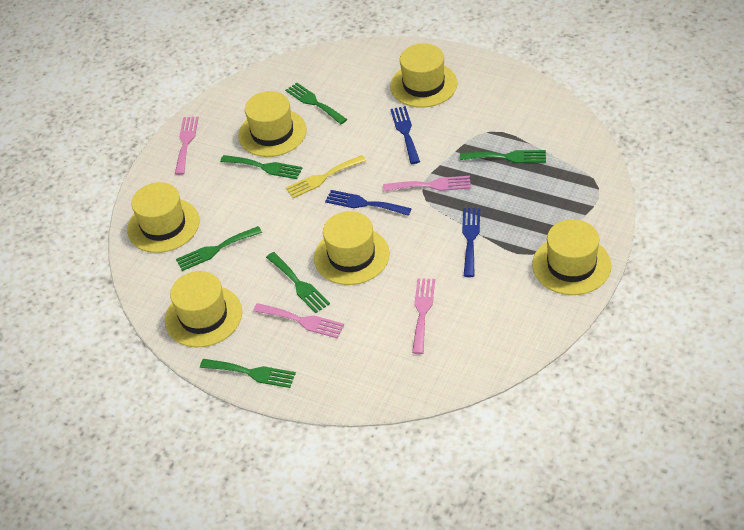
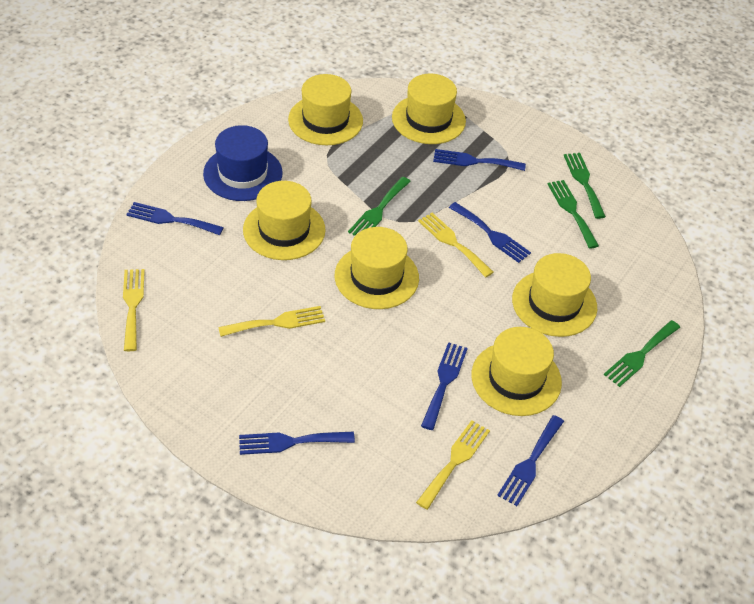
blue fork: [325,190,412,216] [390,106,420,164] [462,208,480,277] = 3 -> [126,202,224,235] [239,432,355,455] [421,342,468,430] [433,149,526,171] [449,202,531,263] [497,415,564,506] = 6
blue hat: none = 0 -> [203,125,283,201] = 1
green fork: [176,226,262,271] [200,359,296,388] [220,155,302,179] [266,252,330,313] [285,82,347,124] [460,150,546,163] = 6 -> [348,177,411,236] [547,180,599,249] [564,153,606,219] [604,320,680,387] = 4
pink fork: [175,117,199,175] [253,303,344,338] [383,176,471,191] [412,278,435,354] = 4 -> none = 0
yellow fork: [286,155,366,198] = 1 -> [123,269,145,351] [218,306,325,337] [416,420,490,510] [418,213,494,277] = 4

